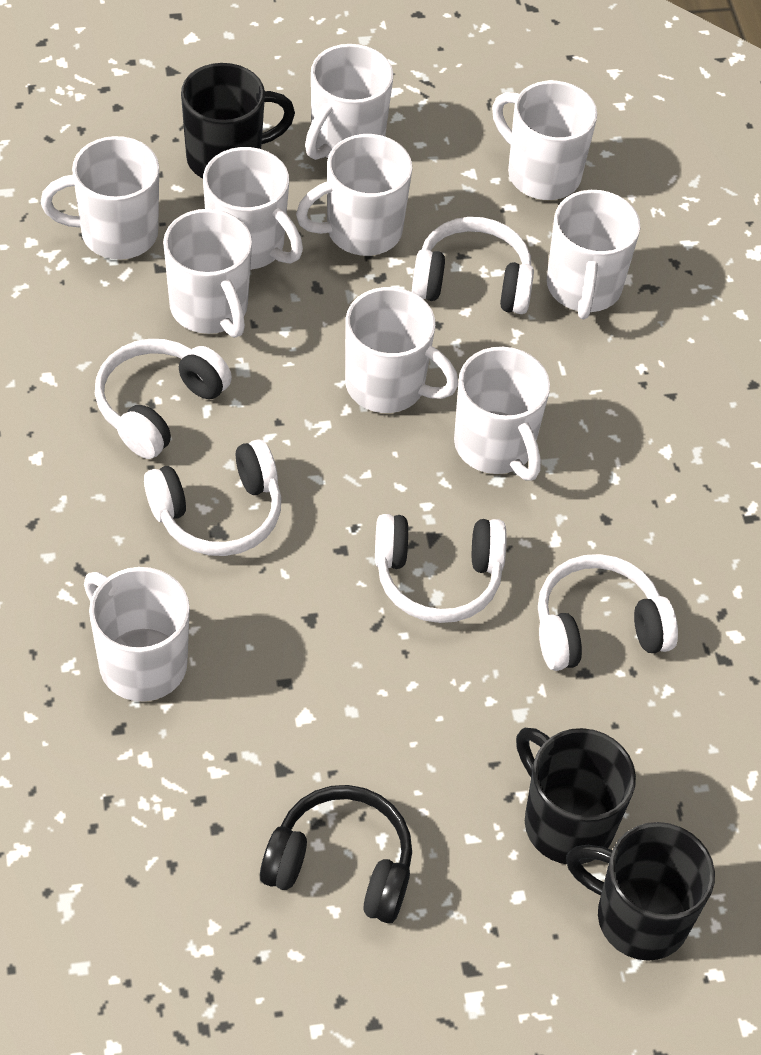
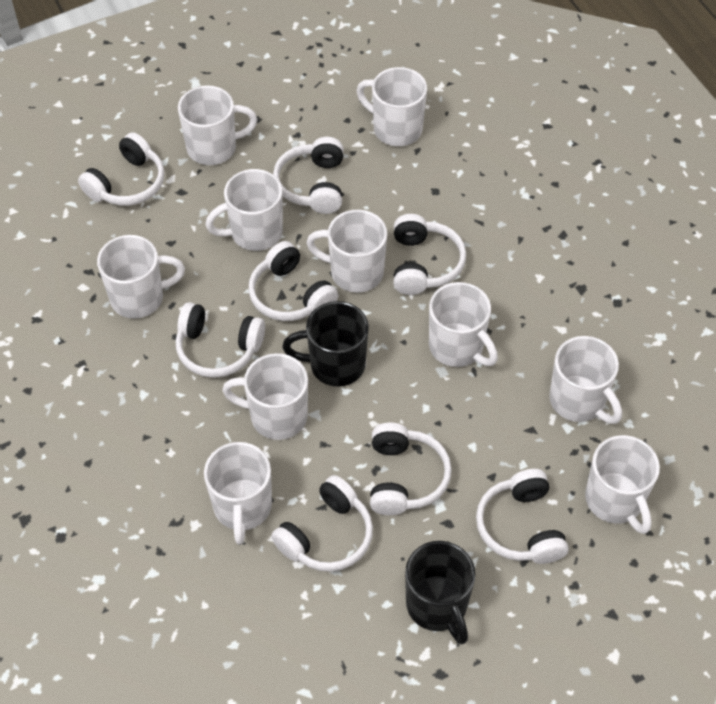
black headphones: [260,785,412,923] = 1 -> none = 0
black mug: [181,63,295,178] [516,728,636,864] [566,822,715,961] = 3 -> [282,301,369,387] [405,541,475,644] = 2
white headphones: [95,339,232,459] [144,439,281,556] [375,514,506,623] [412,217,534,314] [538,554,678,671] = 5 -> [78,132,164,206] [176,302,265,378] [249,241,338,321] [271,475,373,572] [273,137,344,214] [370,422,452,515] [393,214,466,295] [476,469,569,564] = 8

